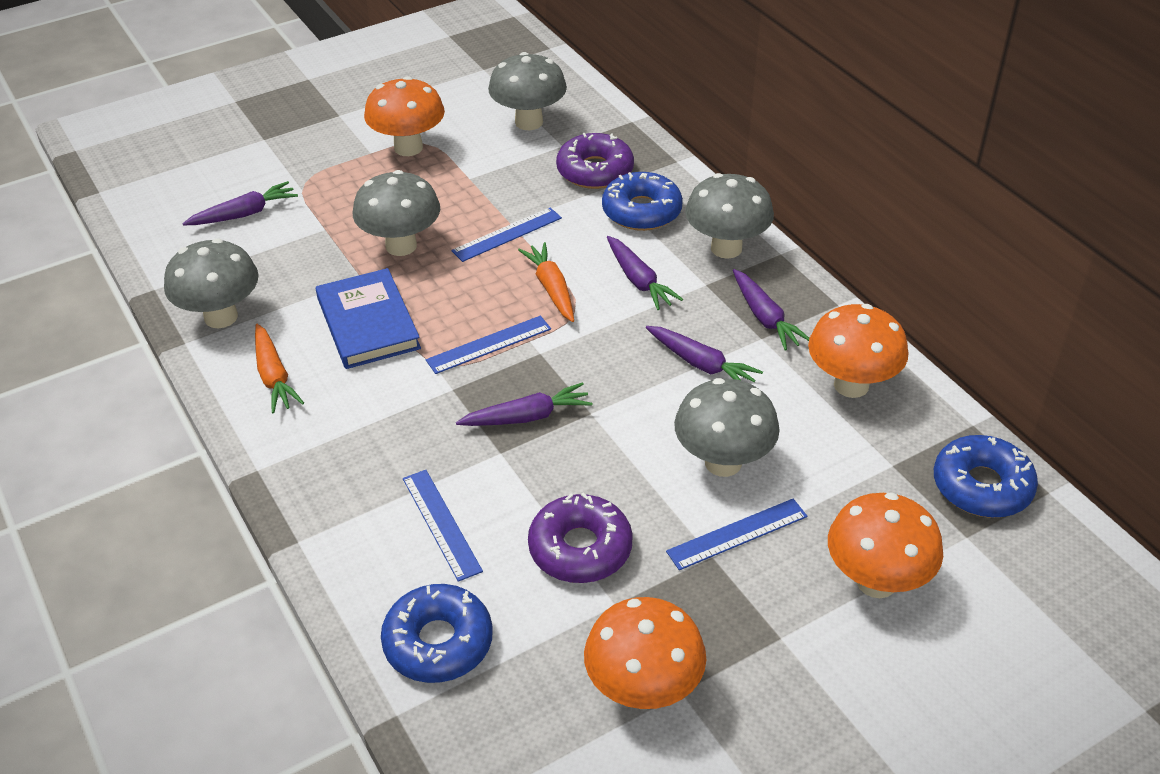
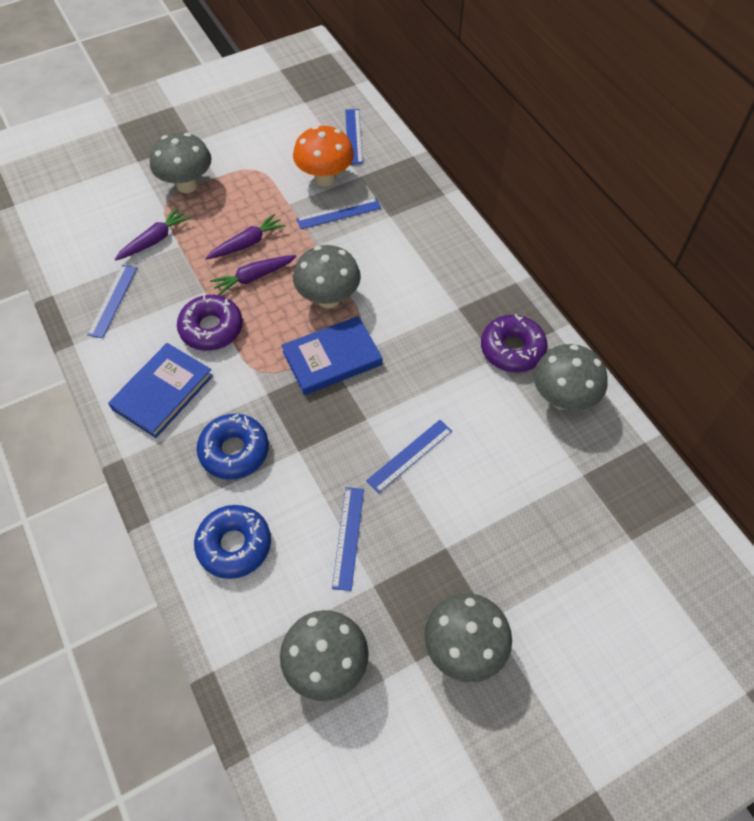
blue book: [316,268,421,369] = 1 -> [108,343,213,438] [281,316,382,395] = 2
blue donut: [381,584,493,683] [602,172,683,231] [934,435,1038,518] = 3 -> [194,505,271,579] [197,414,269,480] = 2
blue ruler: [403,470,483,582] [426,316,551,374] [451,208,562,262] [666,499,807,570] = 4 -> [87,265,137,338] [296,198,381,229] [332,487,364,591] [345,109,363,164] [366,420,452,493] = 5
orange carrot: [255,324,304,413] [518,242,574,322] = 2 -> none = 0
orange mushroom: [364,76,445,156] [584,597,706,709] [808,304,909,398] [828,492,943,598] = 4 -> [293,126,354,186] = 1
purple carrot: [182,181,298,226] [456,382,592,426] [607,236,683,310] [646,326,763,382] [733,269,809,351] = 5 -> [115,208,191,260] [206,213,286,259] [210,255,296,295] = 3

